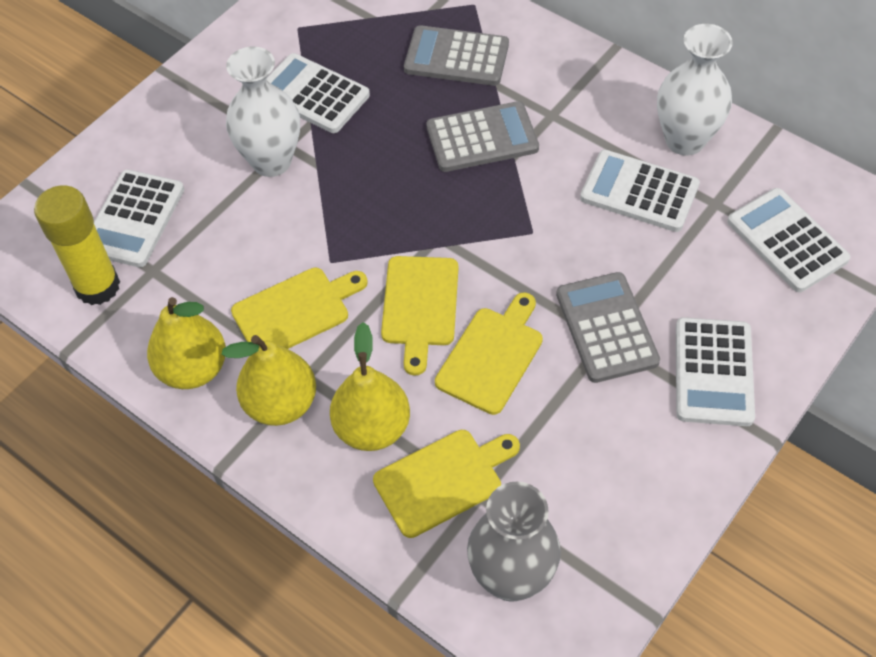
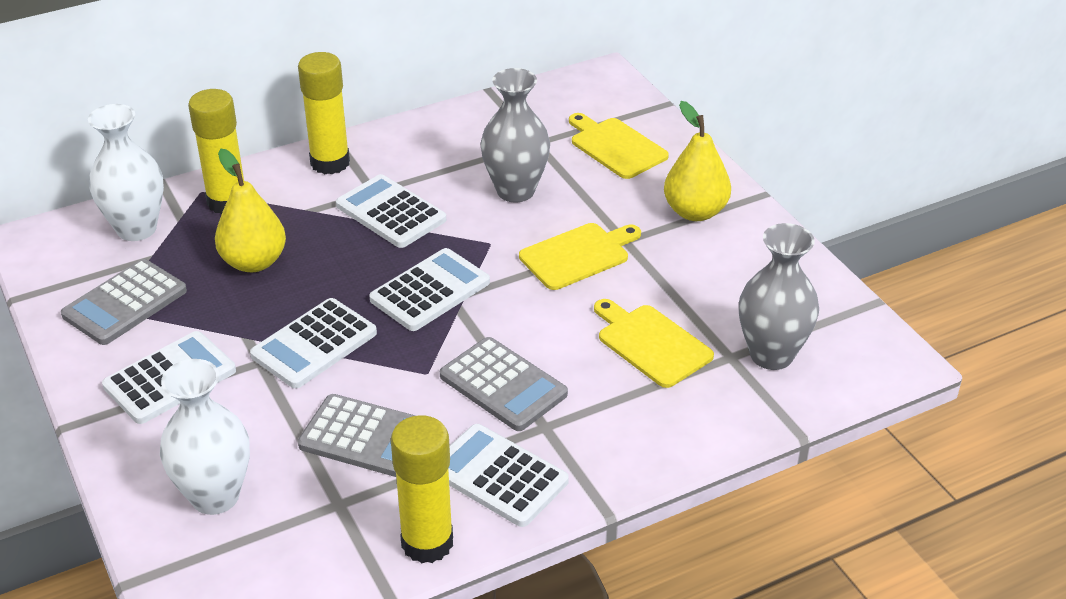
grey vase: [467,482,561,602] = 1 -> [480,68,550,203] [739,223,819,370] = 2
yellow cutting board: [231,268,368,349] [373,430,520,538] [381,256,459,376] [435,292,543,415] = 4 -> [519,223,641,290] [569,113,669,179] [594,299,714,388] = 3
yellow glue stick: [34,185,120,305] = 1 -> [188,89,244,214] [298,52,350,174] [391,415,453,563] = 3
yellow pear: [147,297,226,389] [221,335,316,426] [330,322,410,451] = 3 -> [215,149,286,272] [664,101,731,221] = 2

